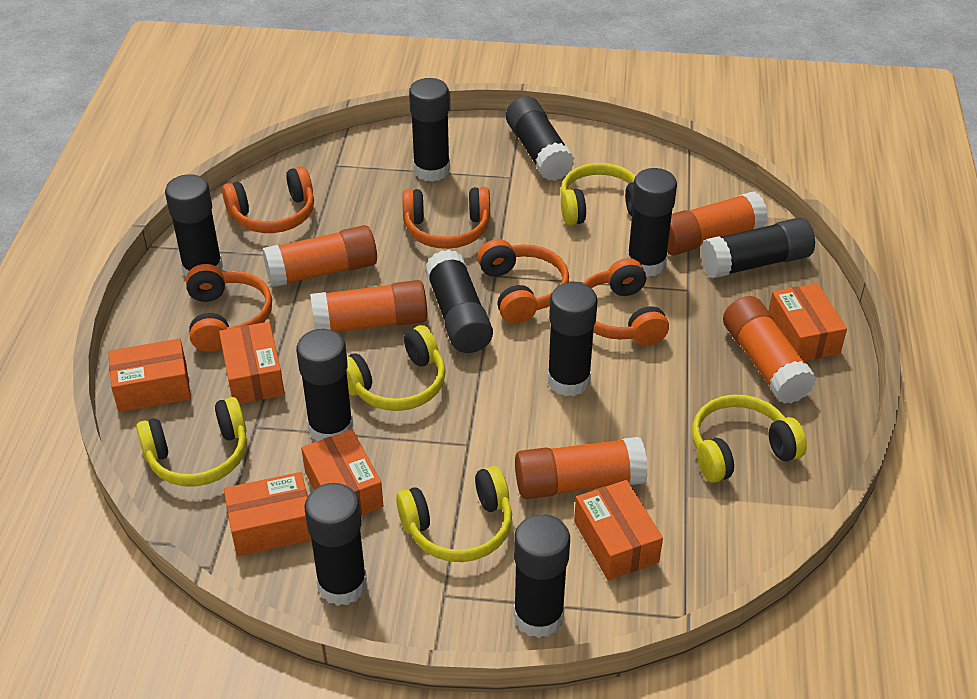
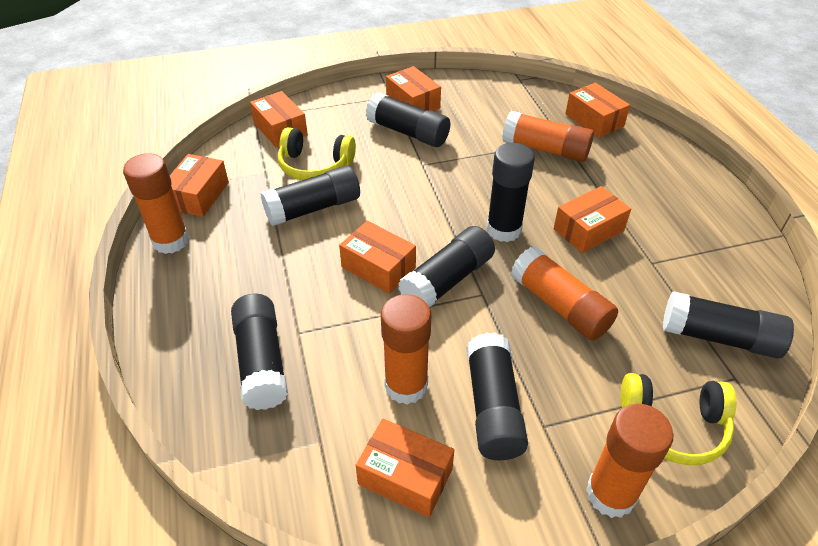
black glue stick: [165,174,223,277] [296,329,353,442] [304,483,367,606] [409,78,450,182] [425,250,493,353] [506,96,574,181] [513,514,570,638] [547,282,598,396] [627,168,677,277] [701,217,815,279] = 10 -> [231,294,288,410] [261,165,360,226] [366,92,450,147] [398,226,495,308] [466,333,528,461] [487,143,535,242] [663,292,794,359] = 7
orange box: [108,338,191,412] [219,322,285,404] [224,472,311,556] [301,429,383,515] [574,480,663,580] [769,283,847,361] = 6 -> [170,154,229,217] [250,91,308,147] [339,221,416,294] [356,419,454,517] [386,66,441,111] [553,186,631,253] [565,83,630,138] = 7
orange headphones: [186,264,272,352] [222,166,314,233] [402,187,490,249] [477,239,569,324] [583,258,669,345] = 5 -> none = 0
yellow headphones: [136,397,247,487] [346,325,446,411] [396,466,512,562] [560,163,636,225] [692,395,807,483] = 5 -> [278,127,356,180] [620,373,736,465] = 2

